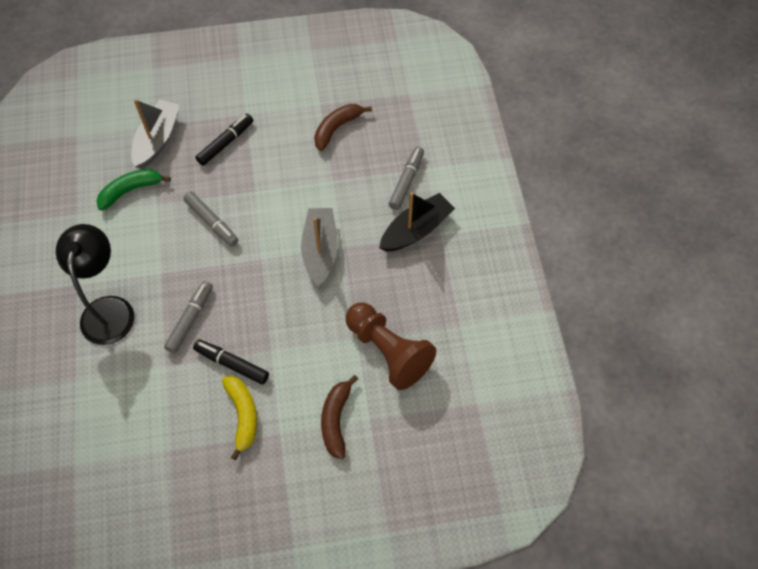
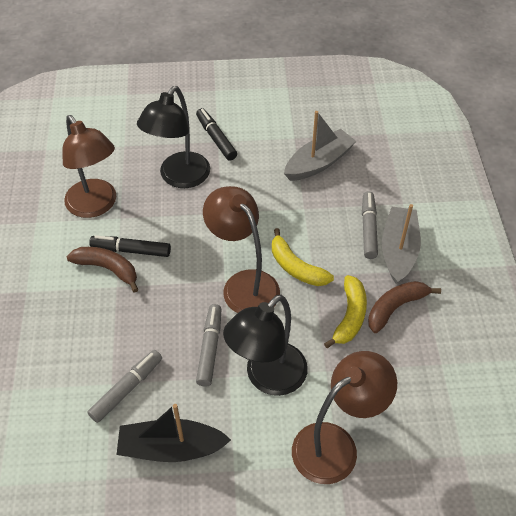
black lamp: [56,224,134,345] = 1 -> [137,86,210,188] [223,294,308,396] = 2
brown lamp: none = 0 -> [62,115,116,218] [203,186,280,313] [292,351,397,484] = 3
brown pawn: [346,303,436,390] = 1 -> none = 0
green banana: [97,169,171,210] = 1 -> none = 0
yellow banana: [222,376,257,460] = 1 -> [272,228,334,286] [324,275,367,348] = 2

